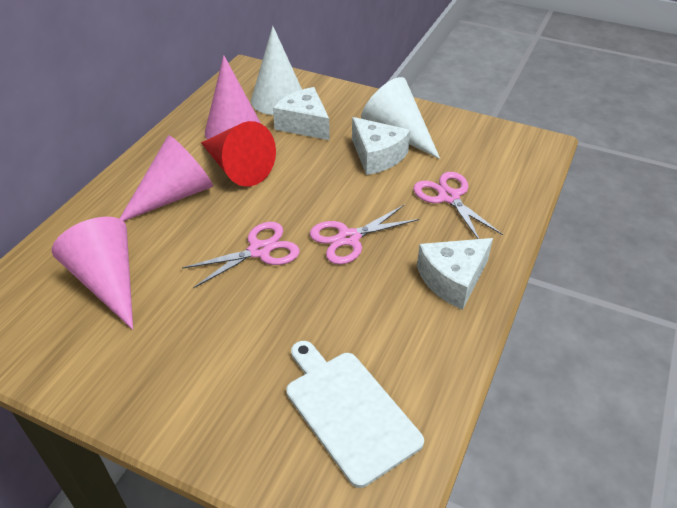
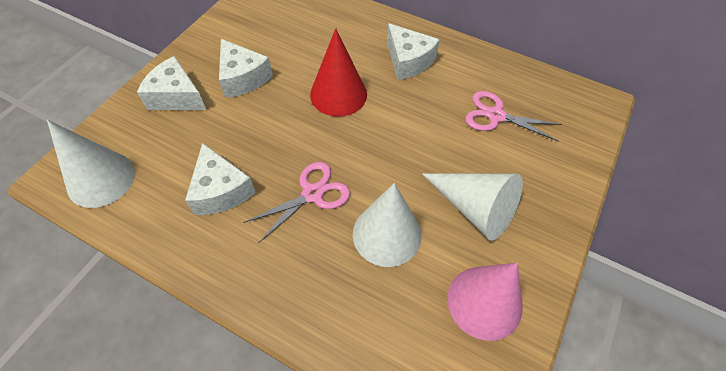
pink cone: [52,217,133,330] [119,135,213,221] [205,55,261,139] = 3 -> [447,263,522,341] = 1
pink scissors: [182,222,300,288] [310,205,419,264] [413,172,503,239] = 3 -> [244,162,350,243] [465,91,562,142] = 2
white cheese: [273,87,330,140] [352,117,410,175] [417,238,493,310] = 3 -> [137,56,206,110] [185,143,256,215] [219,39,273,98] [387,23,440,80] = 4
white cone: [251,26,302,115] [361,77,440,159] = 2 -> [47,120,135,208] [353,183,421,267] [422,173,523,241] = 3
white cutting board: [286,341,424,488] = 1 -> none = 0

